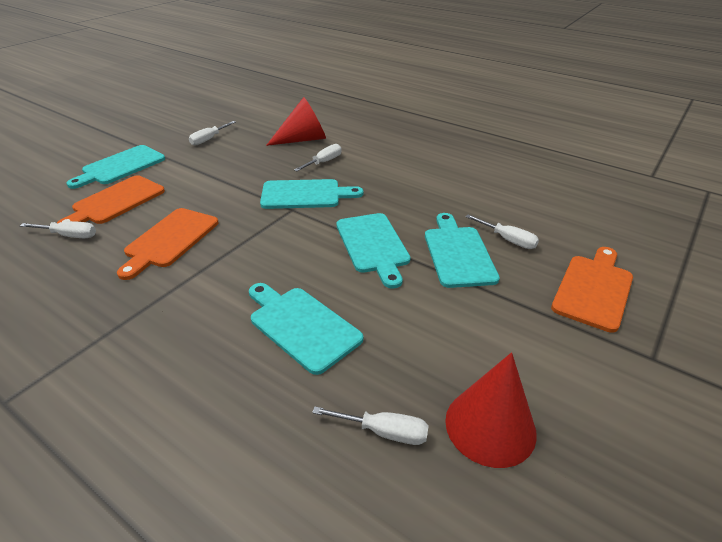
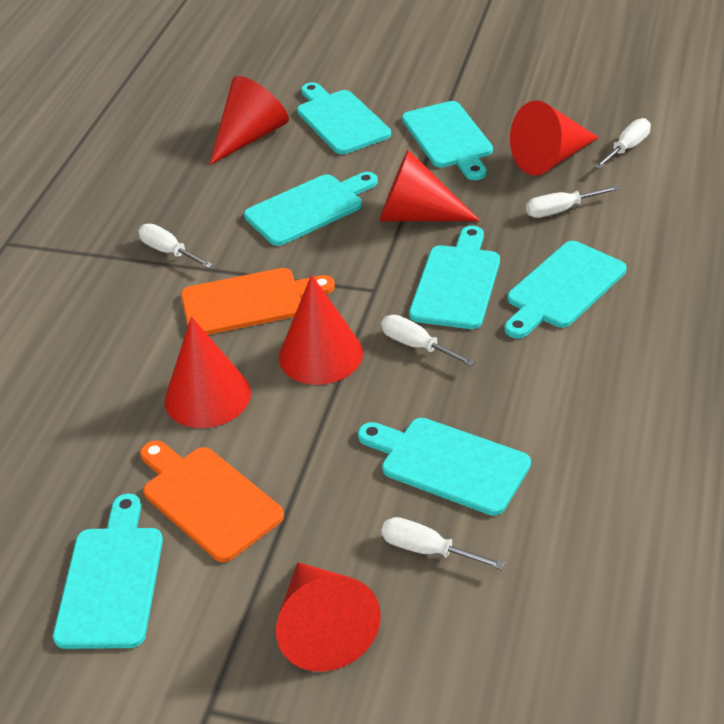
orange cutting board: [57,175,165,224] [117,208,218,280] [551,247,633,333] = 3 -> [140,441,284,562] [181,268,335,335] = 2
red cone: [266,97,326,146] [445,352,537,468] = 2 -> [165,316,251,428] [209,76,289,165] [276,562,381,672] [279,275,363,385] [379,150,480,221] [510,100,599,175] = 6
turquoise cutting board: [66,145,165,189] [249,283,363,375] [260,179,363,209] [337,213,411,289] [425,213,500,288] = 5 -> [53,494,163,649] [244,172,378,246] [297,82,391,154] [358,418,531,516] [402,101,493,180] [409,226,500,329] [505,241,627,338] = 7

